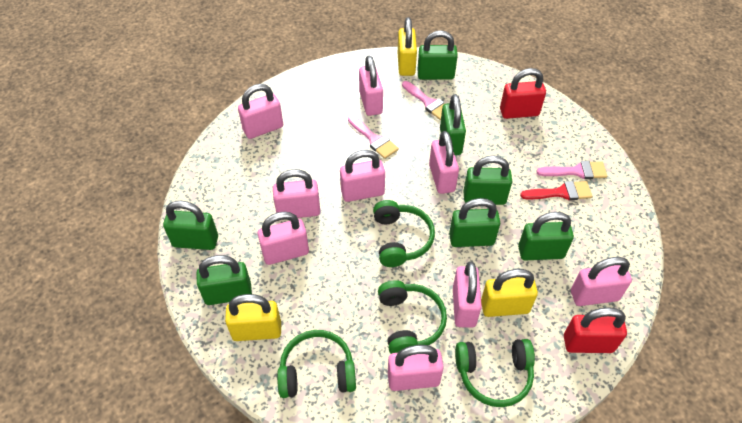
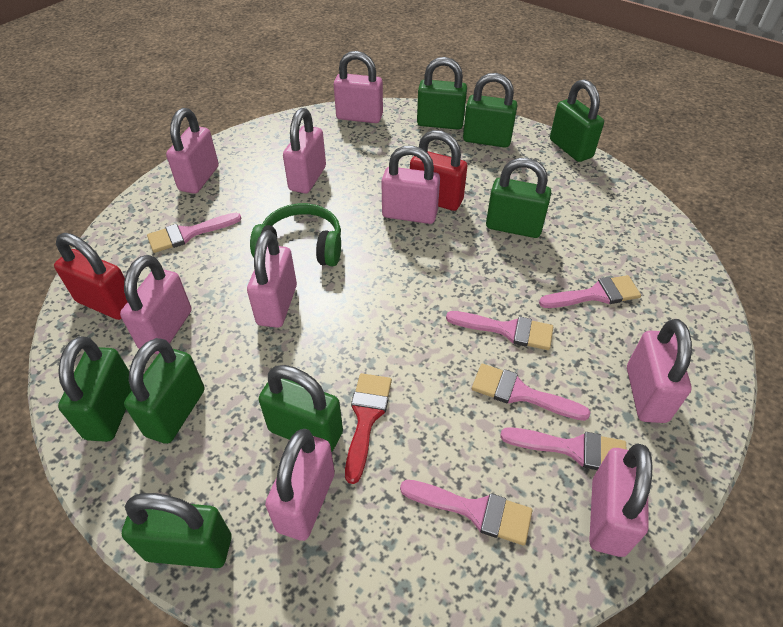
green headphones: [277,330,356,398] [373,200,435,267] [378,280,447,354] [455,339,535,407] = 4 -> [250,203,341,266] = 1
green padlock: [163,201,218,250] [196,255,252,305] [417,30,458,80] [440,94,466,155] [449,198,500,247] [464,155,512,205] [518,212,574,260] = 7 -> [58,336,132,442] [122,493,232,568] [124,338,205,444] [258,365,343,452] [417,57,467,130] [463,73,518,148] [486,158,551,238] [550,79,604,162] = 8
pink brush: [348,116,399,159] [402,81,444,120] [536,161,607,179] = 3 -> [147,213,242,253] [400,480,532,545] [446,311,553,350] [472,364,590,421] [500,427,626,470] [539,275,641,308] = 6
yellow padlock: [225,294,281,341] [398,17,417,76] [481,269,538,317] = 3 -> none = 0

